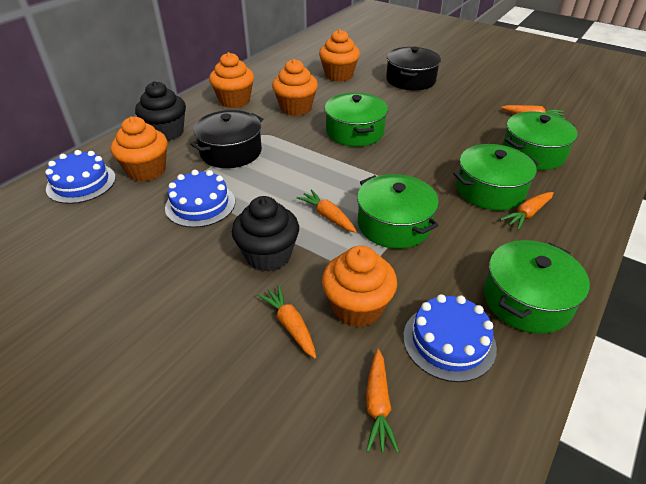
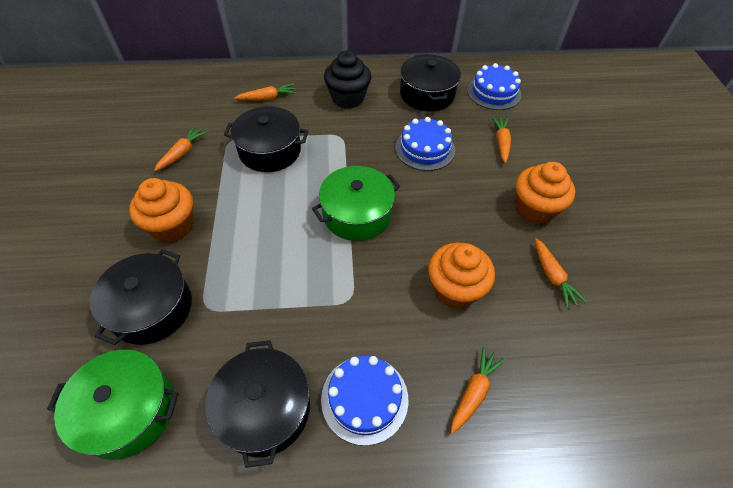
black cupcake: [135,81,186,141] [232,196,299,272] = 2 -> [324,50,371,109] = 1
black pot: [190,110,263,168] [386,47,441,90] = 2 -> [90,249,192,345] [205,340,310,468] [224,106,308,172] [400,54,461,111] = 4
green pot: [325,93,388,147] [357,174,439,249] [453,144,539,211] [484,240,590,334] [502,112,578,170] = 5 -> [47,350,179,460] [312,166,400,241] = 2
orange cupcake: [111,117,168,182] [209,52,254,108] [272,59,318,116] [319,29,360,82] [322,245,397,327] = 5 -> [129,178,193,242] [428,242,495,309] [516,162,575,224] = 3

